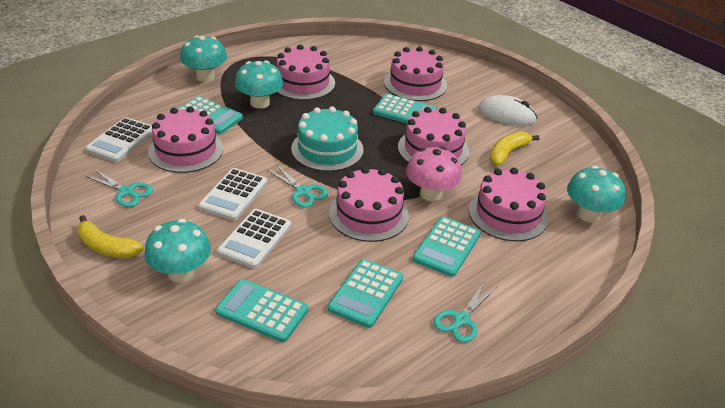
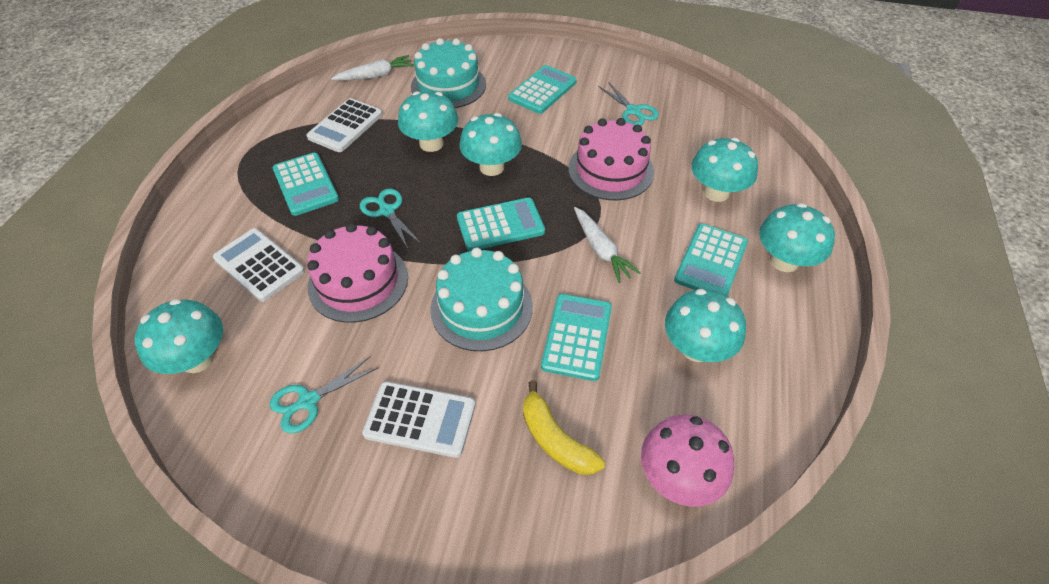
pink cake: [148,107,223,173] [277,45,335,100] [329,167,409,242] [384,46,447,101] [398,107,469,165] [469,168,548,241] = 6 -> [307,223,408,323] [568,118,654,200] = 2
turquoise cake: [291,106,364,172] = 1 -> [411,38,486,108] [430,248,533,351] = 2
turquoise mushroom: [144,219,211,283] [180,35,227,82] [235,60,283,109] [567,166,625,222] = 4 -> [134,299,223,374] [398,91,458,152] [459,113,522,176] [665,289,746,362] [691,138,758,202] [759,203,835,272] = 6
white carrot: none = 0 -> [331,55,414,81] [574,207,641,283] = 2
white mouse: [478,95,537,126] = 1 -> none = 0
yellow banana: [77,215,144,258] [490,132,539,166] = 2 -> [523,380,605,475] = 1

